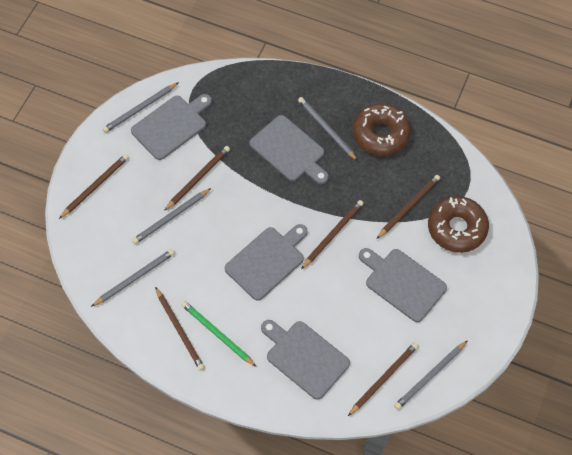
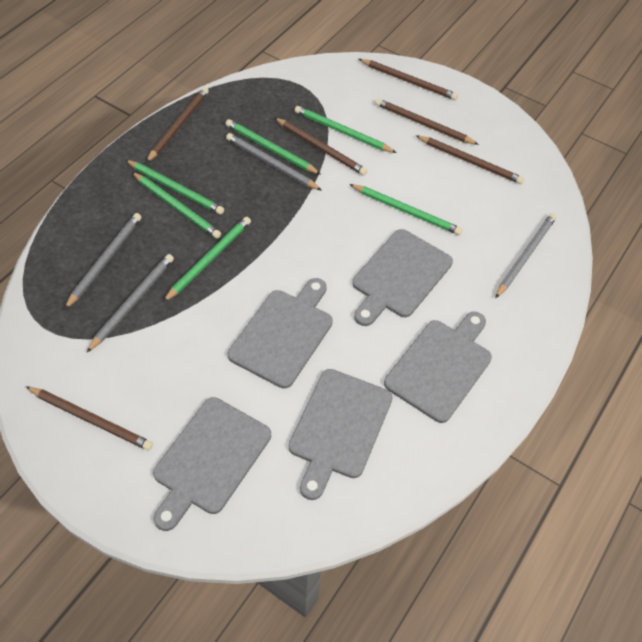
brown donut: [353,104,411,156] [428,196,489,253] = 2 -> none = 0
green pencil: [181,301,256,367] = 1 -> [126,160,224,215] [132,172,221,239] [163,217,251,302] [226,119,320,174] [295,106,397,153] [350,184,463,235] = 6
grey pencil: [91,249,175,307] [103,82,179,133] [132,188,211,244] [298,97,358,161] [394,340,468,409] = 5 -> [64,213,141,310] [86,254,174,353] [226,133,322,191] [495,213,557,298] = 4

